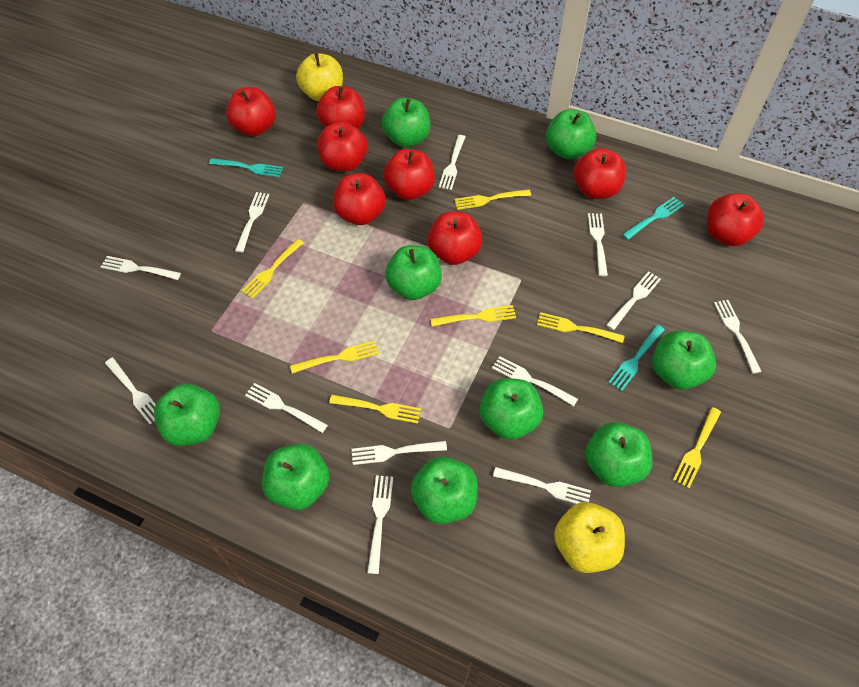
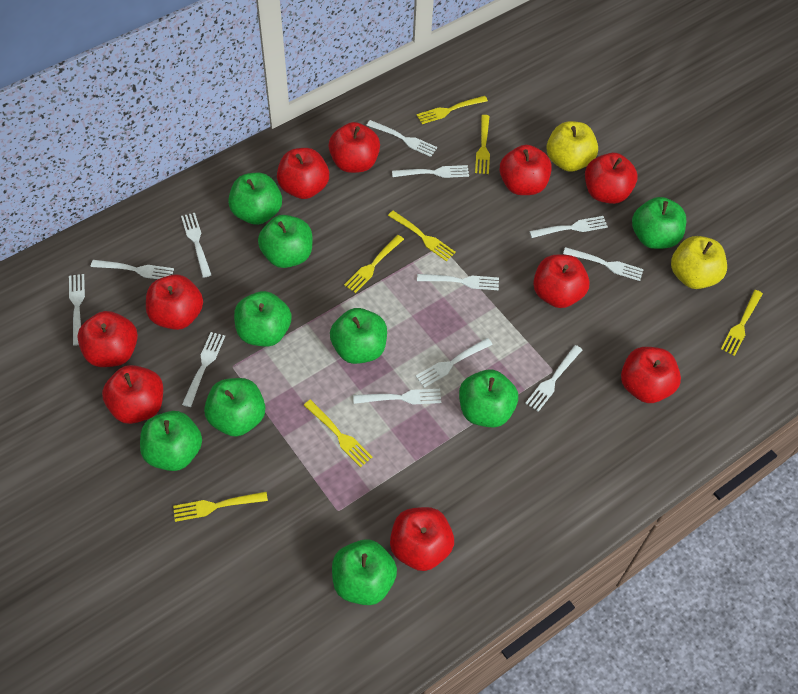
red apple: [226,87,276,136] [316,86,365,129] [318,122,368,172] [333,173,386,225] [383,149,435,200] [427,211,482,265] [574,148,626,199] [707,193,764,246] = 8 -> [77,311,138,367] [102,365,163,424] [146,274,203,330] [277,148,329,199] [329,122,380,173] [390,507,454,571] [500,145,552,195] [533,255,590,308] [585,153,638,204] [621,347,681,403] = 10
turquoise fork: [209,158,283,177] [608,325,665,391] [622,197,684,240] = 3 -> none = 0

